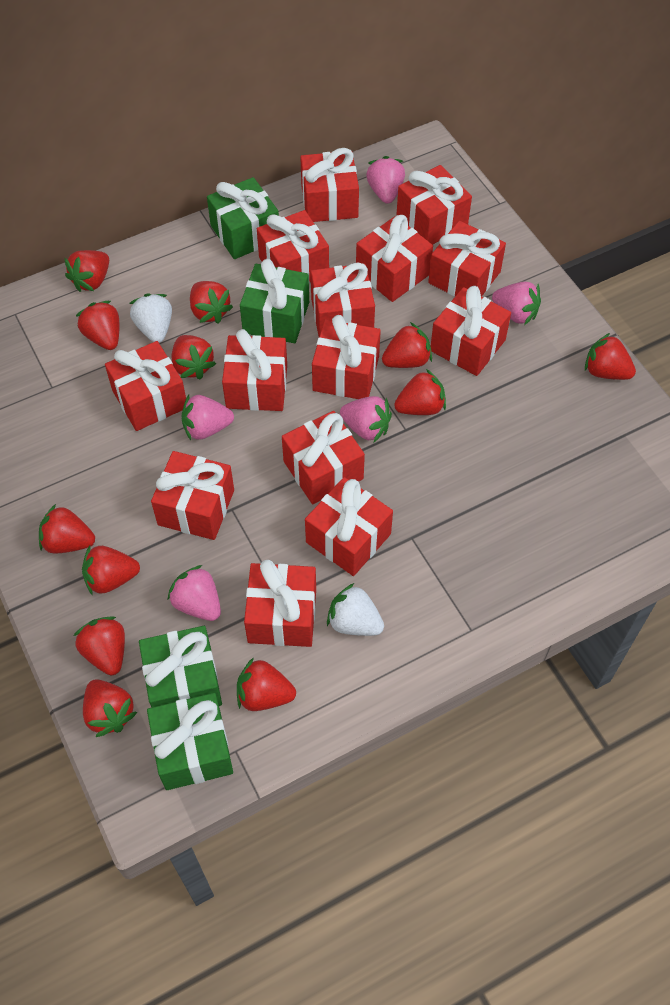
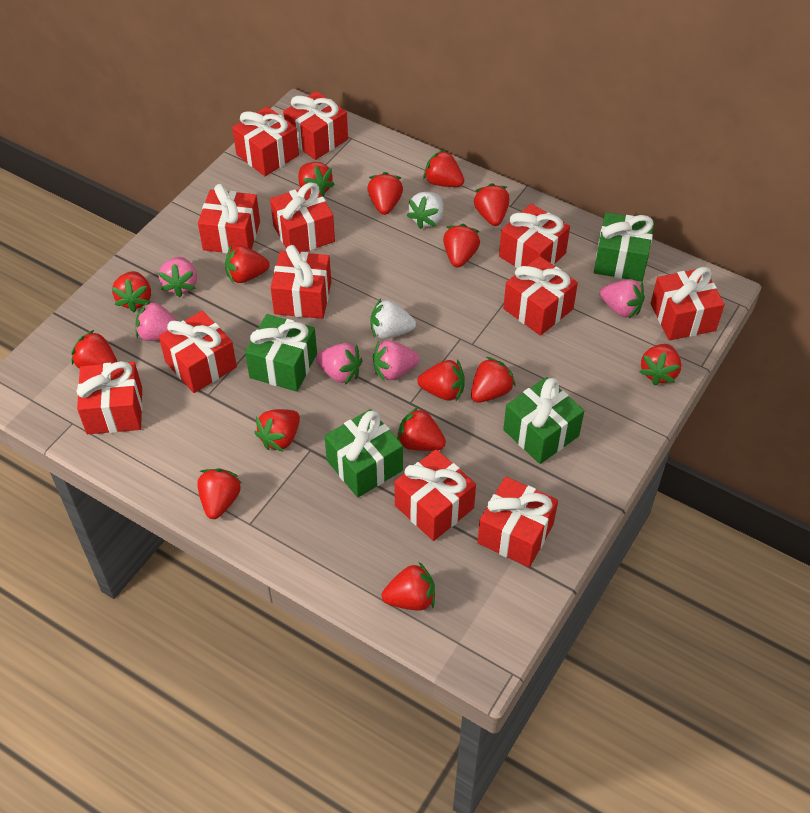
red gift: [105,341,186,431] [151,451,234,540] [222,329,287,411] [244,560,316,647] [257,210,329,282] [282,411,365,504] [300,148,359,222] [305,477,393,576] [311,262,375,337] [312,315,381,399] [356,215,433,302] [397,165,472,245] [428,221,506,296] [431,286,511,376] = 14 -> [77,361,143,434] [159,311,237,393] [198,184,260,253] [232,106,299,176] [270,183,335,252] [270,245,331,319] [283,91,348,160] [394,449,476,541] [477,477,558,567] [499,204,570,268] [503,256,578,336] [651,267,725,340] = 12
red strawberry: [39,504,95,554] [65,250,109,292] [74,616,125,675] [76,301,119,350] [82,546,140,595] [83,679,137,737] [171,335,216,380] [190,281,233,324] [237,657,296,711] [382,322,432,368] [394,369,446,415] [585,333,636,380] = 12 -> [71,330,117,369] [112,271,151,312] [197,469,241,519] [225,246,270,283] [254,409,300,452] [298,162,335,197] [367,172,403,215] [382,562,435,611] [397,406,446,451] [417,359,465,401] [423,149,464,187] [443,224,480,268] [471,357,516,403] [473,183,509,226] [639,344,682,386] = 15

